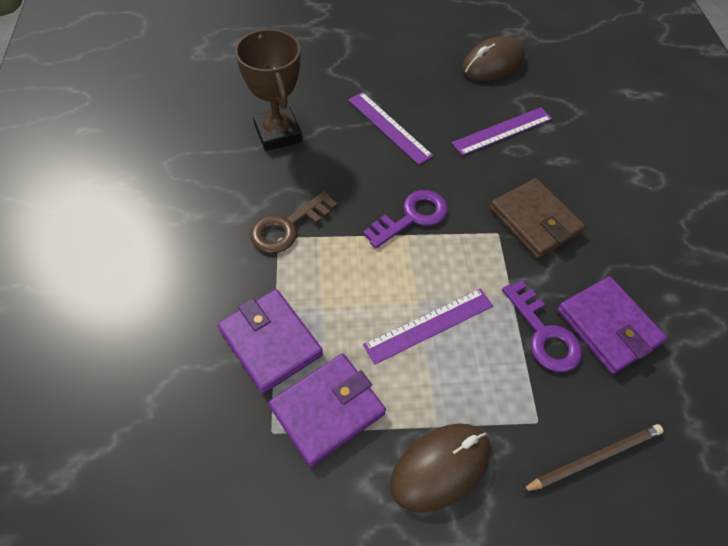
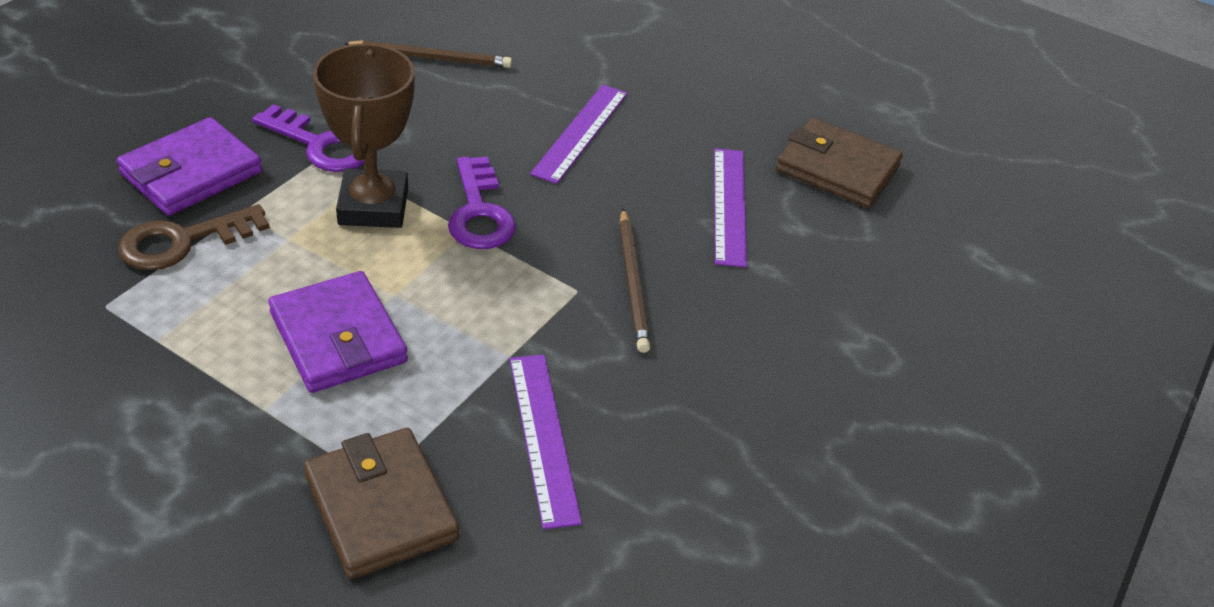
brown mouse: [390,423,491,513] [462,36,525,81] = 2 -> none = 0
brown pencil: [521,424,663,492] = 1 -> [343,40,512,68] [619,209,650,353] = 2
brown wallet: [490,178,585,259] = 1 -> [303,428,459,579] [776,117,903,208] = 2
purple wallet: [218,289,323,393] [269,354,386,467] [557,276,667,374] = 3 -> [117,117,262,216] [268,271,408,393] = 2

